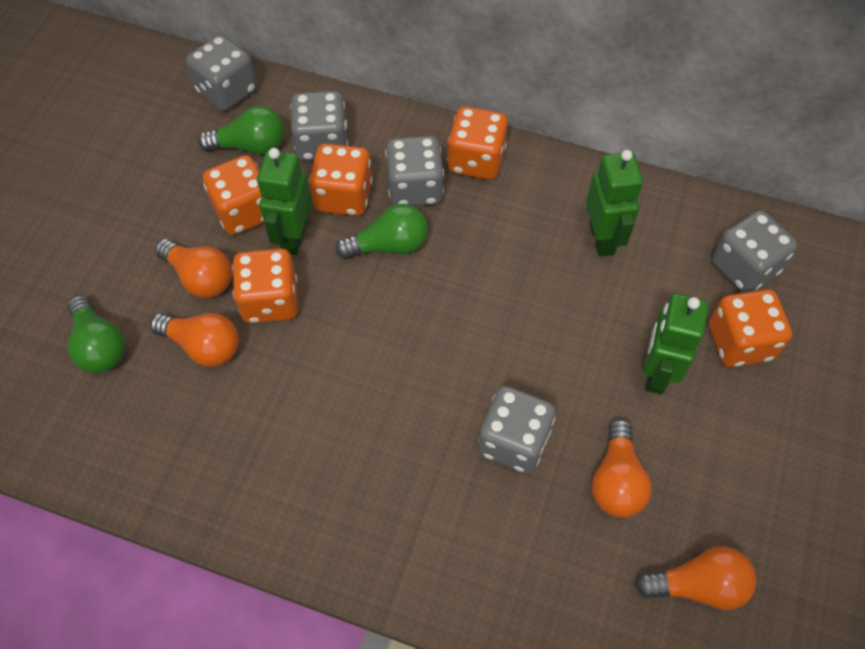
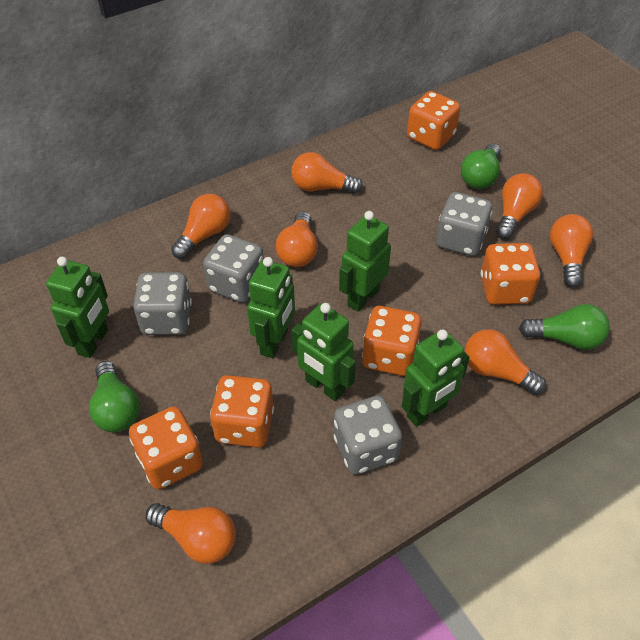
green robot: [257,148,312,255] [586,150,643,257] [643,294,708,395] = 3 -> [46,257,109,358] [247,257,295,358] [291,303,356,401] [339,211,391,312] [402,329,470,427] = 5
grey dice: [186,34,257,111] [290,91,348,161] [385,136,444,206] [478,386,556,473] [712,210,797,293] = 5 -> [133,272,192,335] [203,234,264,303] [334,395,402,475] [436,192,492,256] = 4
orange light bulb: [150,313,239,367] [155,239,232,298] [592,419,651,518] [635,546,757,610] = 4 -> [146,503,236,564] [171,194,230,259] [276,211,318,267] [291,152,363,194] [465,329,546,395] [496,173,543,239] [550,214,593,288] = 7

